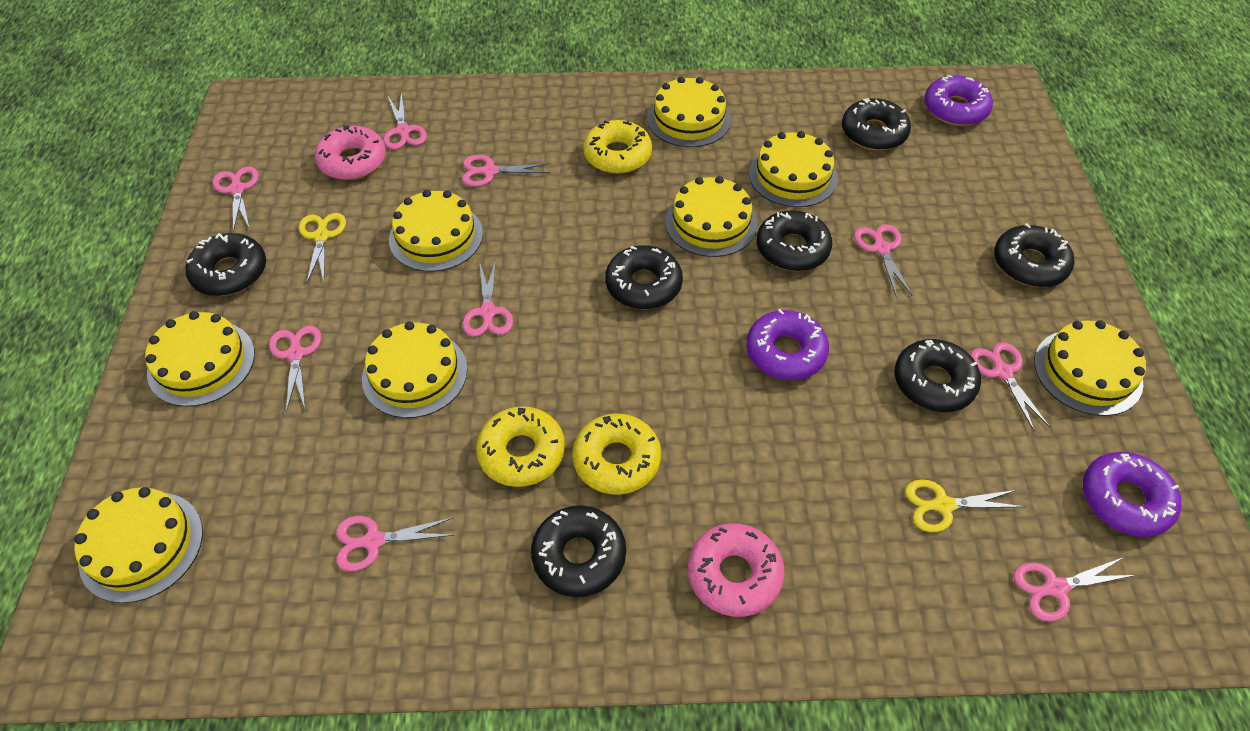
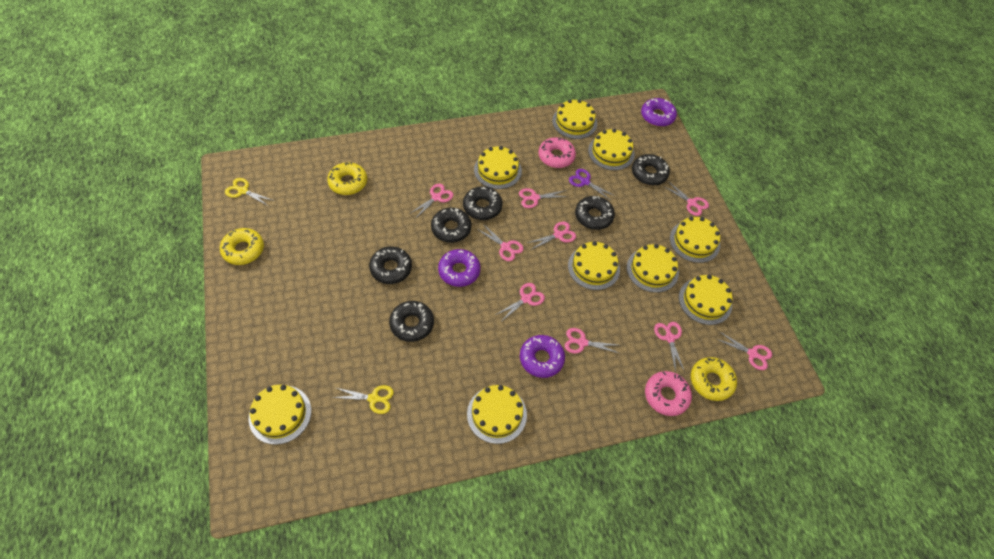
black donut: [185,233,266,296] [531,505,626,597] [605,245,683,309] [757,210,832,271] [842,98,911,151] [895,339,981,412] [994,223,1074,287] = 7 -> [369,246,412,284] [389,301,434,342] [431,208,472,243] [463,186,502,220] [575,196,615,230] [632,154,670,186] = 6
purple scissors: none = 0 -> [569,169,615,200] = 1
yellow cake: [74,487,203,603] [145,311,255,407] [362,321,467,418] [389,190,483,272] [647,76,731,147] [665,176,757,257] [749,131,838,207] [1034,320,1146,416] = 8 -> [248,385,311,445] [467,385,527,444] [474,146,522,189] [552,99,597,139] [568,241,620,290] [588,129,635,170] [627,244,679,293] [670,217,720,263] [679,275,732,325] = 9

